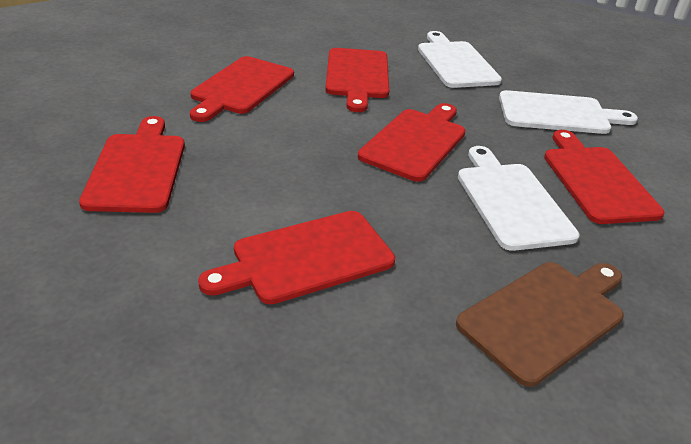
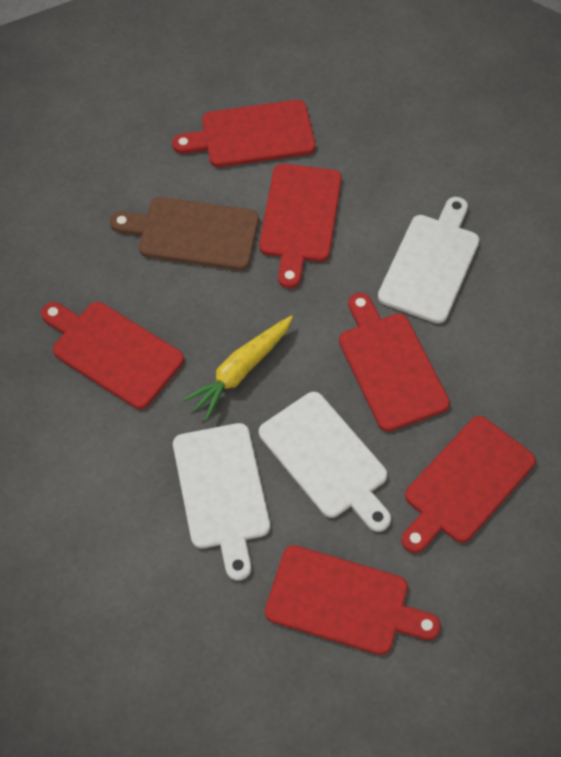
yellow carrot: none = 0 -> [183,316,293,420] = 1

